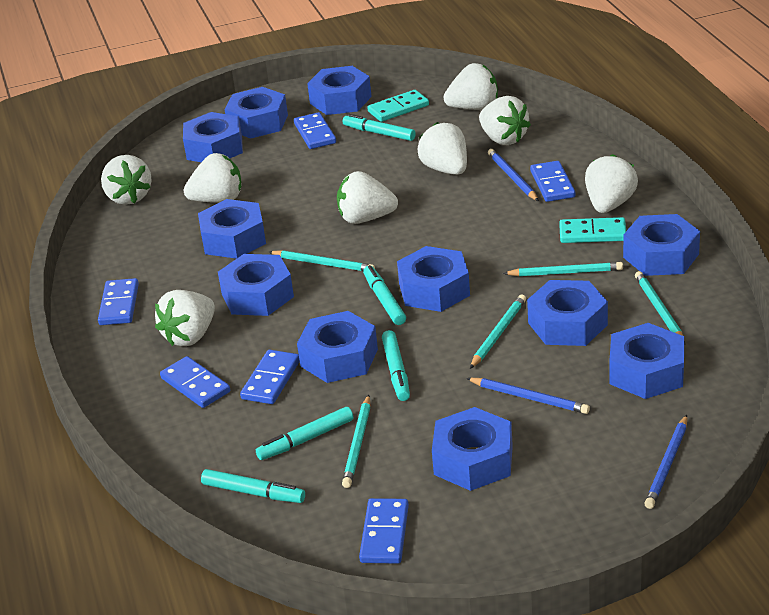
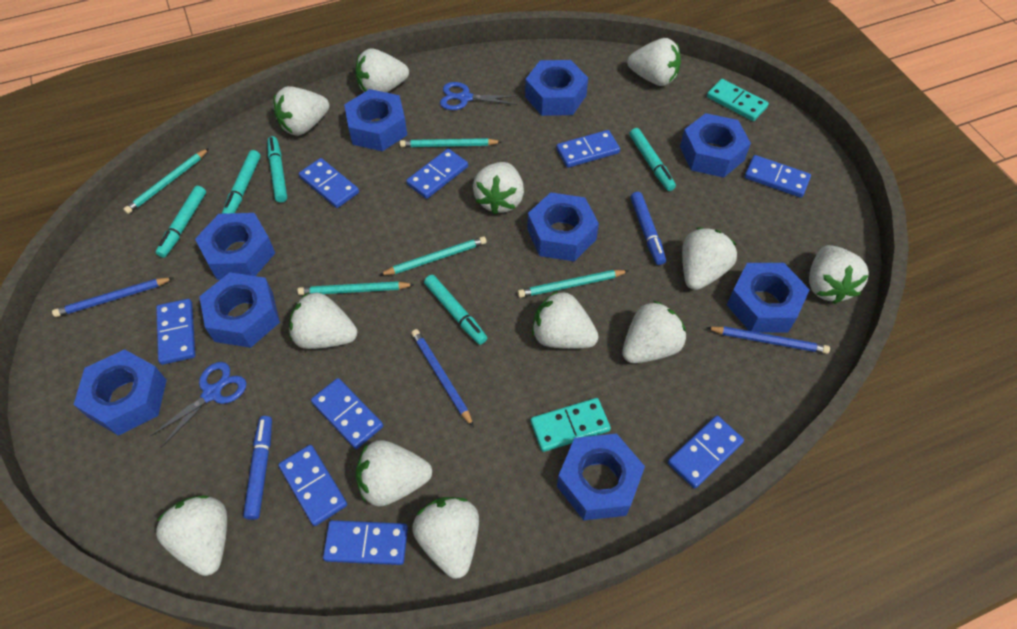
blue domino: [98,278,139,325] [160,356,230,408] [240,350,300,404] [294,112,336,149] [359,498,409,564] [530,161,576,202] = 6 -> [156,299,195,365] [278,445,347,526] [299,158,359,208] [311,378,383,449] [323,520,408,565] [406,149,468,199] [556,130,620,168] [668,416,744,489] [744,155,811,198] = 9
blue marker: none = 0 -> [243,416,272,520] [630,192,666,265] = 2
blue nut: [183,112,243,162] [198,199,266,259] [218,254,294,316] [225,87,288,139] [297,311,378,383] [307,66,372,115] [397,246,470,312] [432,407,513,491] [527,280,608,346] [609,323,684,399] [623,214,700,276] = 11 -> [73,349,167,436] [195,213,275,280] [199,272,280,348] [344,89,407,151] [525,60,588,116] [527,192,599,261] [557,434,645,520] [680,113,751,177] [727,263,810,333] = 9
blue scissors: none = 0 -> [149,362,247,448] [440,82,518,110] = 2
white strawberry: [101,155,152,205] [155,290,215,346] [184,153,241,202] [337,171,398,224] [418,122,467,175] [443,63,498,109] [479,96,531,145] [585,154,638,213] = 8 -> [156,495,227,576] [274,86,329,136] [289,292,357,349] [355,48,409,93] [356,440,432,506] [412,497,479,579] [473,162,524,214] [532,291,599,349] [622,301,686,363] [627,38,681,86] [682,228,737,290] [809,245,869,304] = 12

